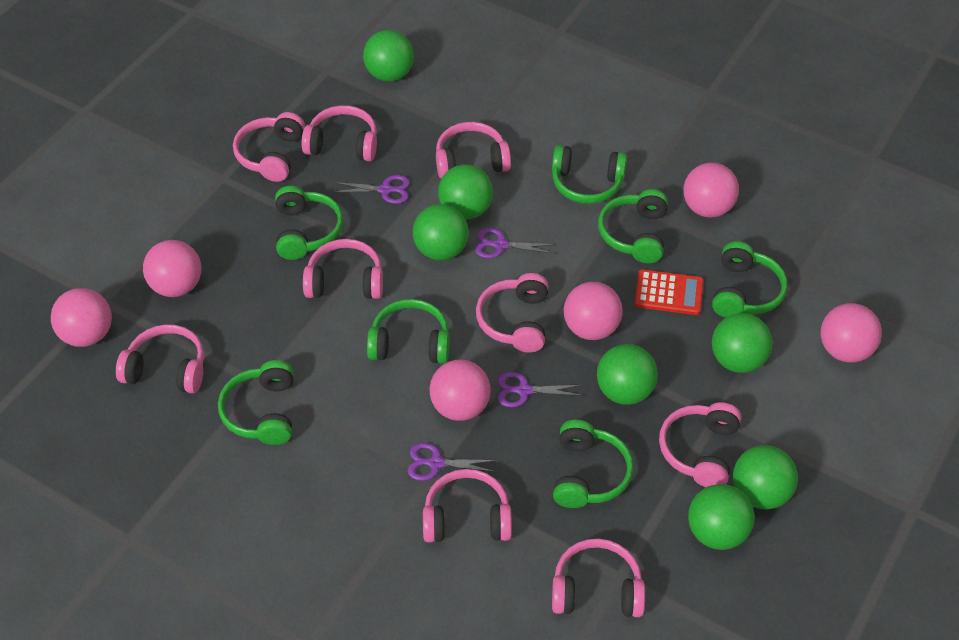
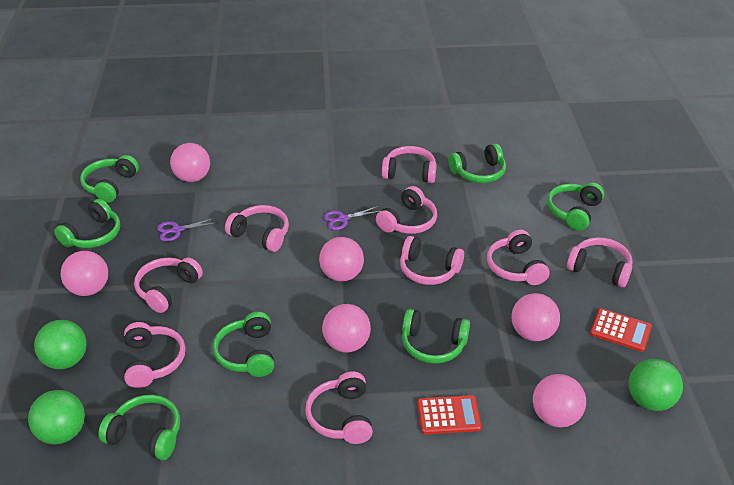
green ball: [363,30,414,82] [413,204,469,260] [438,164,493,220] [597,344,658,405] [688,484,754,550] [712,313,773,373] [733,445,798,510] = 7 -> [28,390,85,444] [34,320,87,369] [629,359,683,411] = 3
purple scissors: [334,175,410,204] [407,443,497,481] [475,228,555,258] [498,372,583,407] = 4 -> [157,218,216,242] [323,206,380,230] = 2
red calculator: [634,269,704,315] = 1 -> [417,395,481,435] [590,308,652,352] = 2

